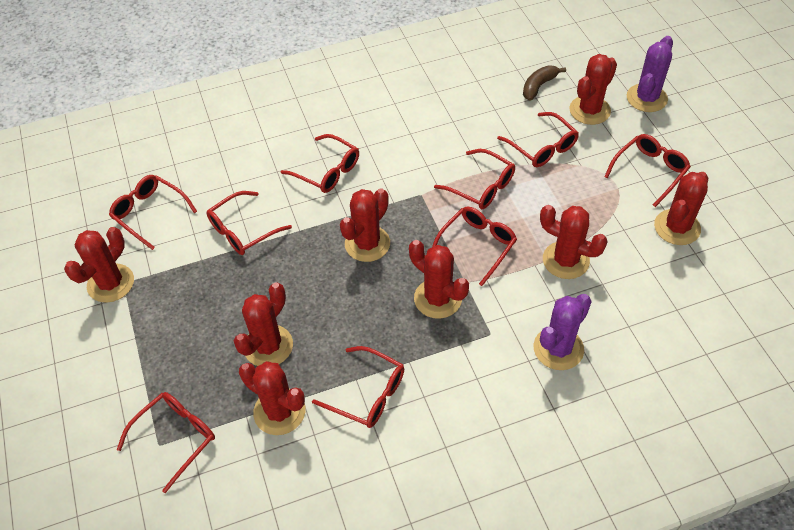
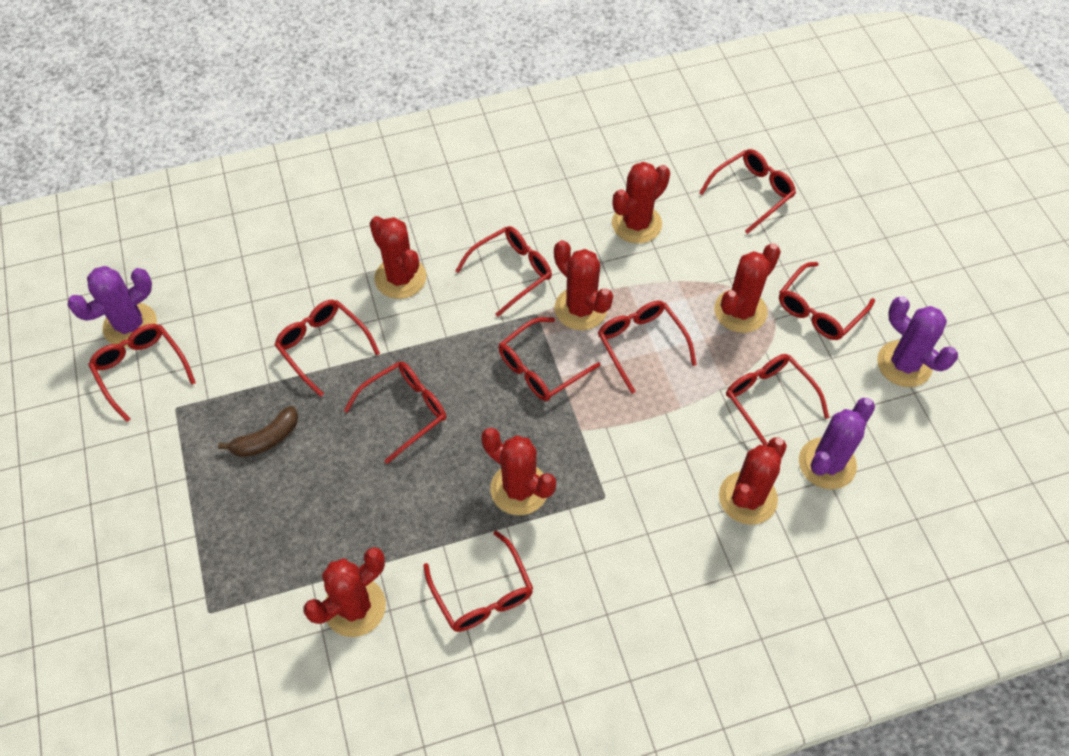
purple cactus: [534,294,592,370] [627,36,673,112] = 2 -> [68,266,157,347] [799,398,875,489] [877,296,958,387] = 3
red cactus: [64,227,134,303] [234,282,293,366] [239,361,305,435] [340,188,390,262] [409,240,469,319] [540,205,608,279] [569,54,617,125] [654,172,708,245] = 8 -> [303,547,386,637] [370,216,426,299] [481,428,556,515] [554,240,613,330] [612,162,670,244] [714,243,781,333] [719,437,787,525] = 7
red glasses: [109,175,197,250] [117,392,215,493] [207,191,292,255] [281,134,359,193] [312,346,404,428] [432,207,517,286] [434,149,515,209] [497,112,579,167] [604,134,691,207] = 9 -> [88,324,196,422] [274,300,380,397] [344,361,446,464] [423,531,533,632] [455,226,552,317] [499,317,601,401] [598,301,697,394] [699,149,796,234] [726,354,829,447] [779,262,875,340] = 10

